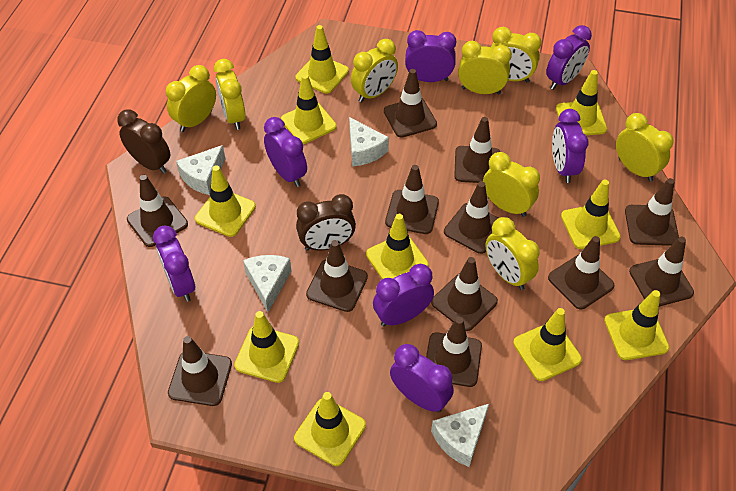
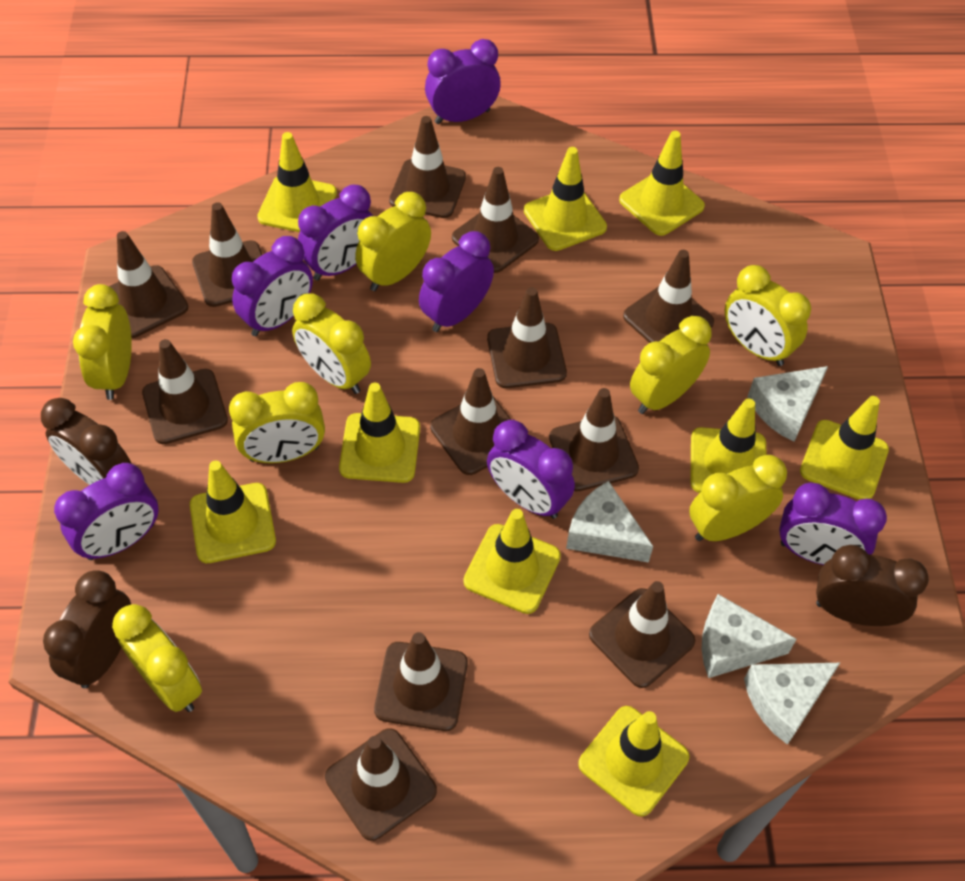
brown clock: [117,109,170,174] [296,194,356,251] = 2 -> [41,398,132,485] [43,570,131,688] [816,545,929,626] = 3
yellow traffic cone: [195,165,256,237] [234,311,299,383] [281,74,337,144] [294,392,366,466] [295,25,349,94] [366,214,429,279] [513,308,582,381] [556,70,607,135] [561,180,621,249] [604,290,669,360] = 10 -> [190,461,276,563] [257,132,337,232] [339,383,420,483] [463,509,561,614] [524,147,607,251] [578,706,689,817] [619,131,705,236] [691,399,766,493] [800,396,889,500] = 9

